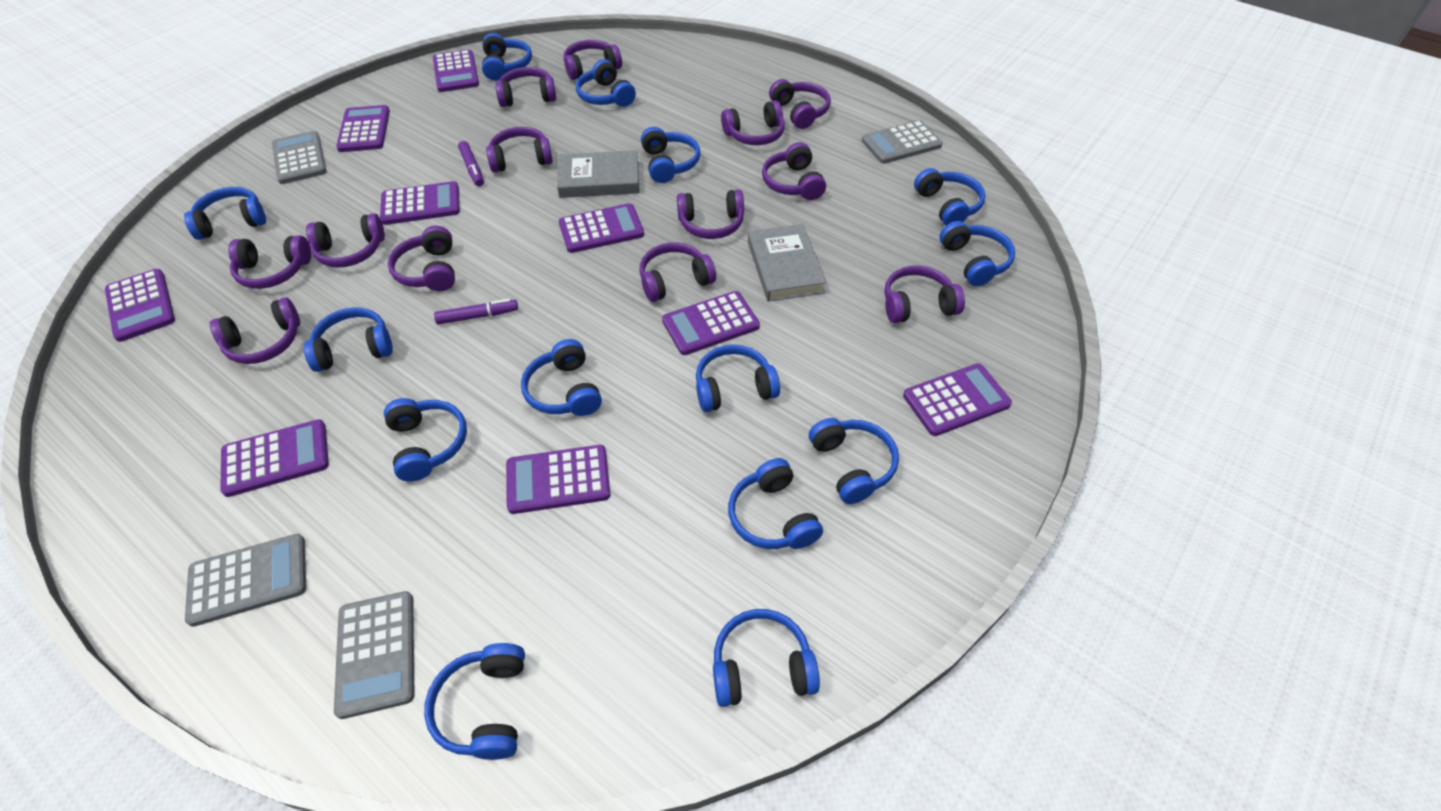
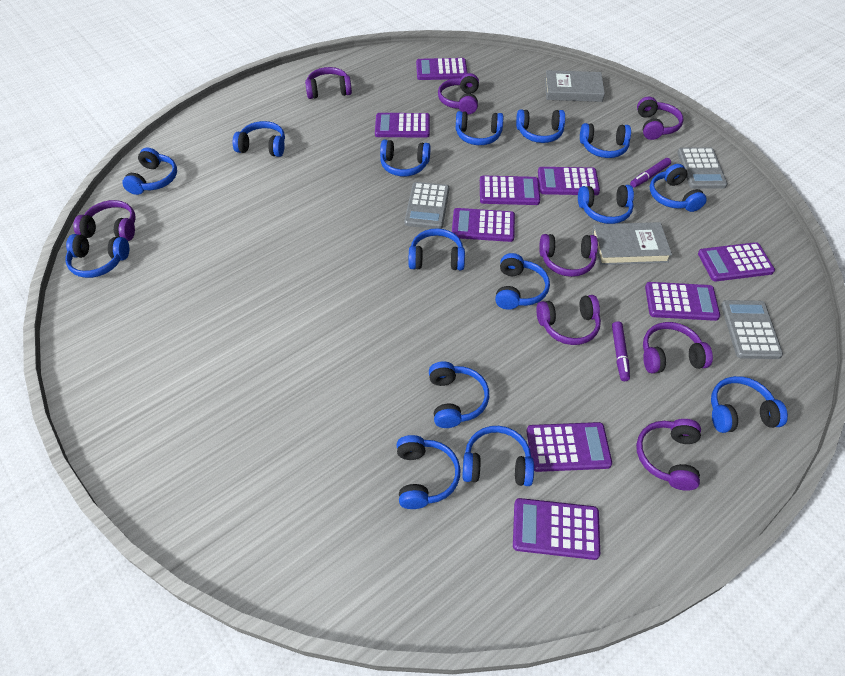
blue headphones: [184,187,266,240] [304,307,393,372] [384,398,467,482] [424,643,525,760] [482,33,532,81] [521,339,602,416] [576,59,636,107] [641,127,700,183] [696,344,780,412] [713,609,820,707] [728,458,823,549] [809,418,899,504] [914,168,985,226] [940,221,1015,286] = 14 -> [65,234,129,278] [123,148,177,195] [233,121,285,157] [380,140,430,176] [397,435,461,509] [409,228,465,270] [429,361,489,428] [456,111,503,145] [462,426,534,486] [495,253,550,310] [516,110,565,143] [578,185,634,224] [580,123,631,158] [650,164,707,212] [711,376,788,433] = 15
grey calculator: [185,534,306,627] [272,131,327,184] [334,591,414,719] [862,120,943,164] = 4 -> [404,182,449,229] [677,147,727,189] [721,300,783,359] = 3
purple headphones: [210,297,300,364] [228,235,311,289] [306,213,385,268] [388,225,455,292] [486,127,553,172] [495,67,556,107] [563,40,622,80] [639,243,716,302] [677,189,744,239] [721,100,785,145] [762,142,826,200] [769,79,831,129] [884,265,965,323] = 13 -> [73,200,136,241] [305,67,352,99] [438,73,479,114] [536,295,601,345] [539,234,598,277] [636,419,701,491] [637,97,683,140] [643,322,713,373] = 8

